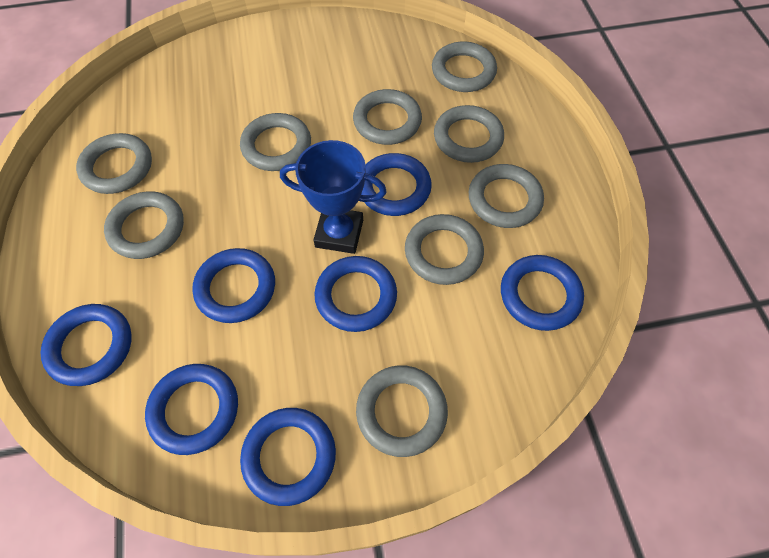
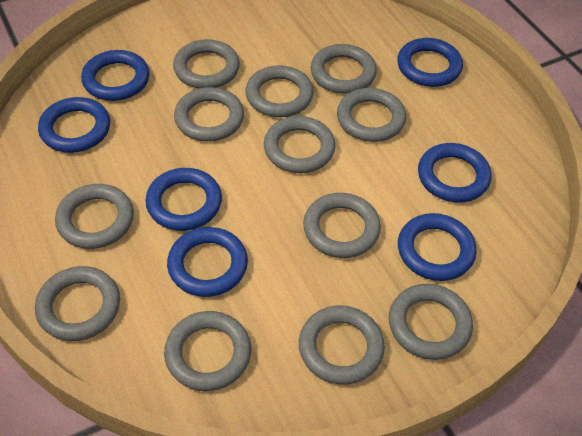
blue trophy: [280,140,387,254] = 1 -> none = 0
grey ring: [76,133,152,194] [104,191,184,259] [240,113,311,171] [353,89,422,145] [356,365,448,457] [405,214,484,285] [432,41,497,92] [434,105,504,163] [469,164,544,228] = 9 -> [35,266,120,341] [55,184,134,249] [164,311,251,391] [173,39,240,88] [174,87,244,141] [246,65,314,117] [264,116,335,173] [299,305,385,385] [303,193,381,258] [310,44,377,94] [337,88,406,142] [389,284,473,360] = 12

